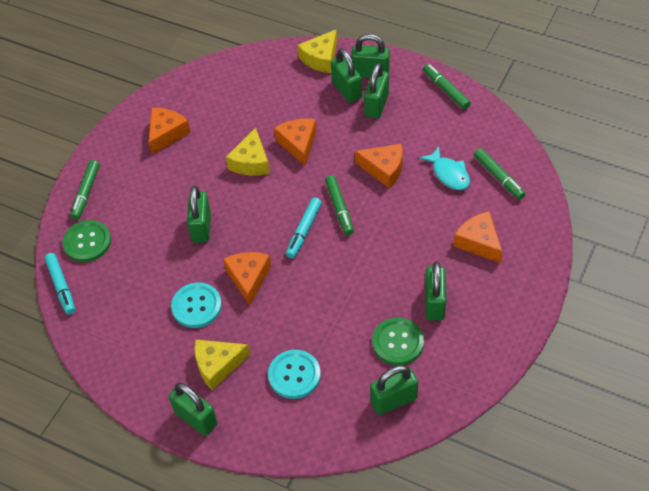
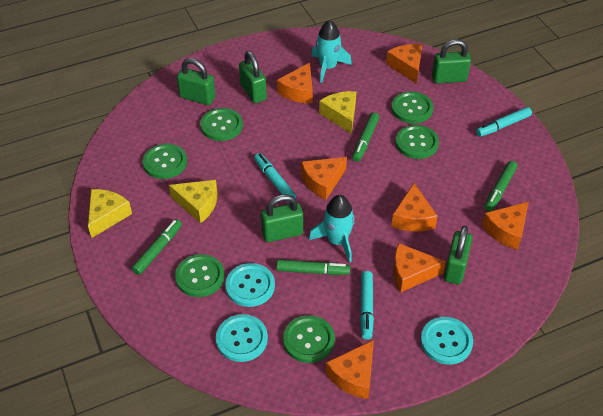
green button: [62,220,111,262] [372,318,424,365] = 2 -> [143,144,187,179] [175,254,225,297] [200,108,243,141] [283,315,335,363] [391,91,433,124] [395,125,439,159] = 6
green padlock: [169,382,217,436] [187,186,211,243] [331,48,362,103] [351,34,390,78] [364,63,389,119] [370,365,418,415] [425,262,446,320] = 7 -> [177,58,216,105] [239,51,267,103] [261,194,303,242] [432,39,471,83] [444,226,472,285] = 5
orange cheese: [149,108,191,154] [223,252,271,305] [274,118,317,166] [355,144,403,188] [454,211,502,263] = 5 -> [277,63,313,103] [301,157,347,200] [326,340,374,399] [386,44,422,84] [391,183,438,232] [393,243,446,293] [482,202,529,250] = 7
turquoise button: [171,283,222,328] [268,350,321,399] = 2 -> [216,314,268,362] [225,263,275,307] [420,317,473,365] = 3
turquoise fish: [419,147,470,190] = 1 -> none = 0
turquoise marker: [45,253,75,315] [286,197,322,258] = 2 -> [254,153,296,202] [360,271,374,340] [476,107,532,137] = 3
turquoise rocket: none = 0 -> [309,195,355,263] [311,20,352,83] = 2

